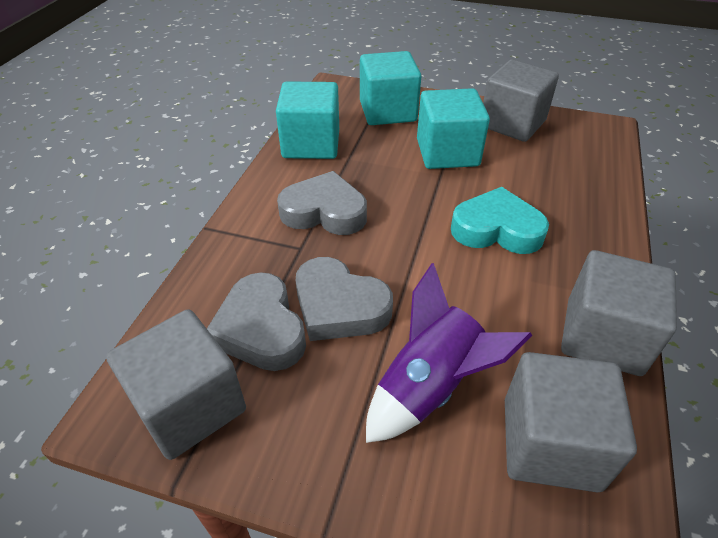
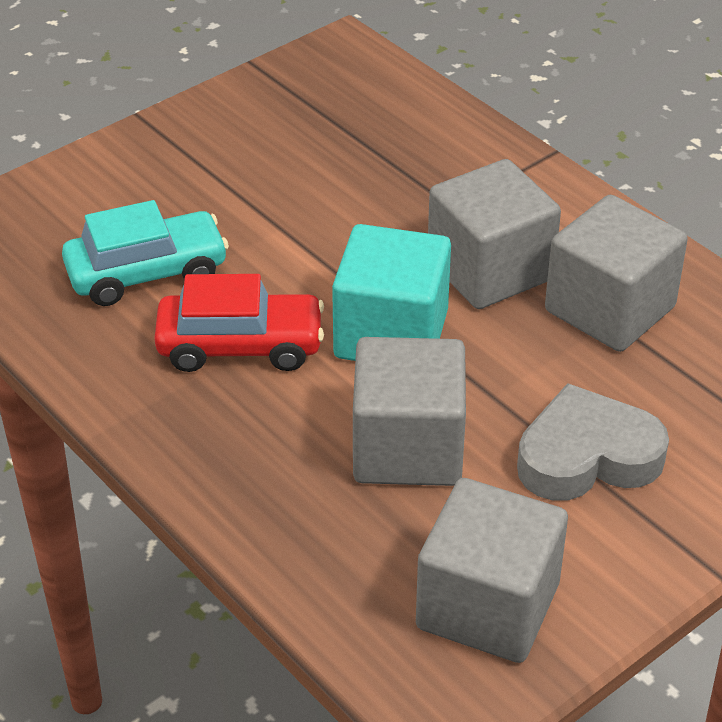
grey heart: [207,272,306,371] [277,171,367,235] [295,257,393,341] = 3 -> [517,383,669,501] = 1
purple rocket: [366,263,532,443] = 1 -> none = 0
red car: none = 0 -> [154,274,324,372] = 1
turquoise car: none = 0 -> [62,200,229,306] = 1
turquoise cube: [276,81,339,159] [360,51,421,125] [417,88,490,169] = 3 -> [332,224,451,361] = 1
turquoise heart: [451,187,549,254] = 1 -> none = 0

